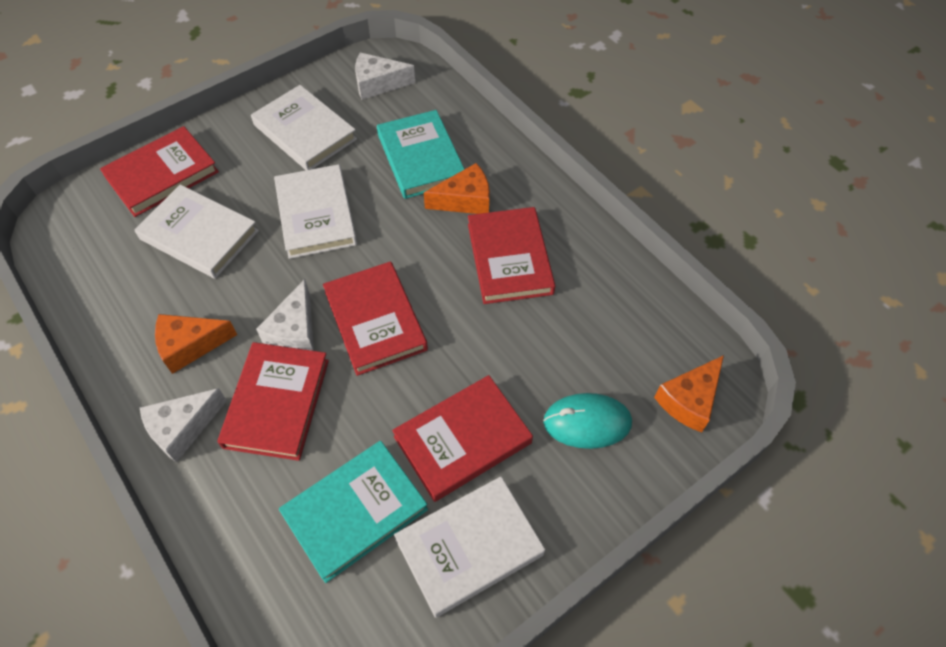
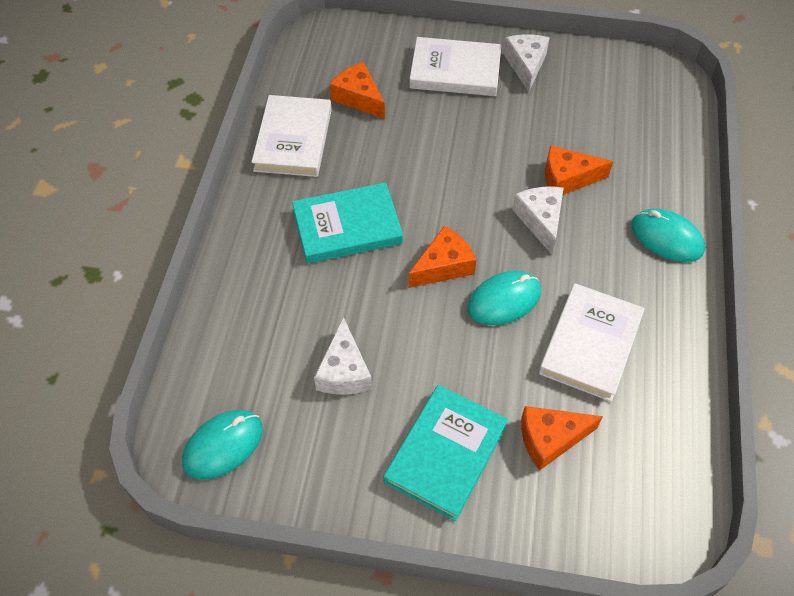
orange cheese: [155,314,237,374] [424,163,490,214] [654,355,724,432] = 3 -> [330,62,385,119] [408,225,477,288] [521,406,603,471] [545,145,613,195] = 4
red book: [100,126,219,217] [217,342,329,461] [323,261,428,376] [392,375,533,502] [468,207,555,304] = 5 -> none = 0
turquoise mouse: [543,393,632,449] = 1 -> [182,410,263,480] [468,271,541,325] [631,208,705,262] = 3
white book: [134,184,259,279] [251,85,357,170] [274,164,357,259] [394,476,545,618] = 4 -> [251,95,332,177] [409,37,501,96] [539,283,645,402] = 3

